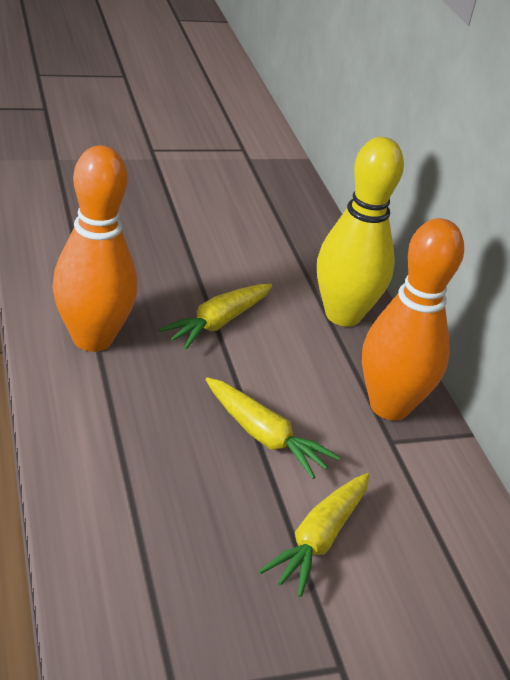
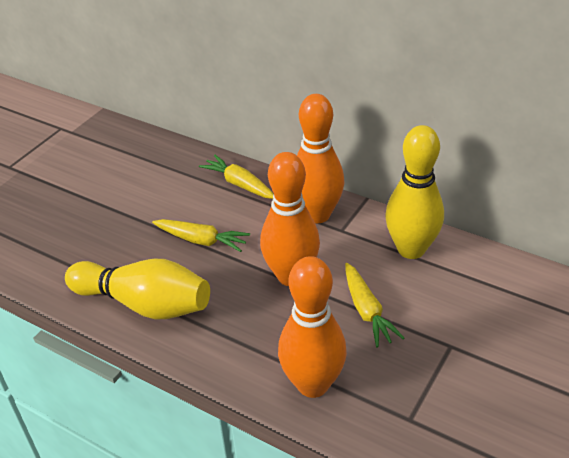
orange bowling pin: [52,145,137,352] [362,218,464,420] = 2 -> [260,152,320,286] [278,256,347,398] [297,94,345,223] = 3
yellow bowling pin: [317,137,404,327] = 1 -> [65,259,210,320] [385,125,444,259] = 2

